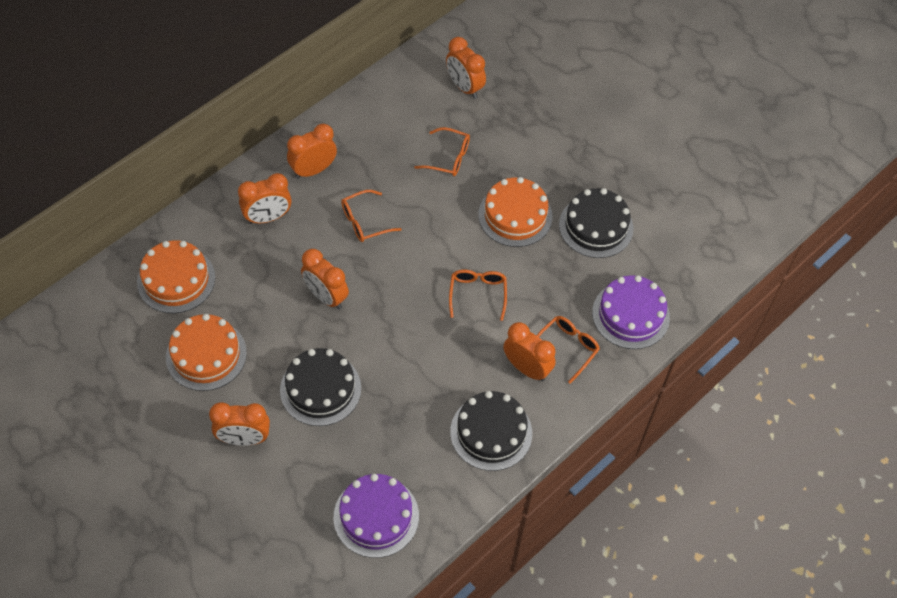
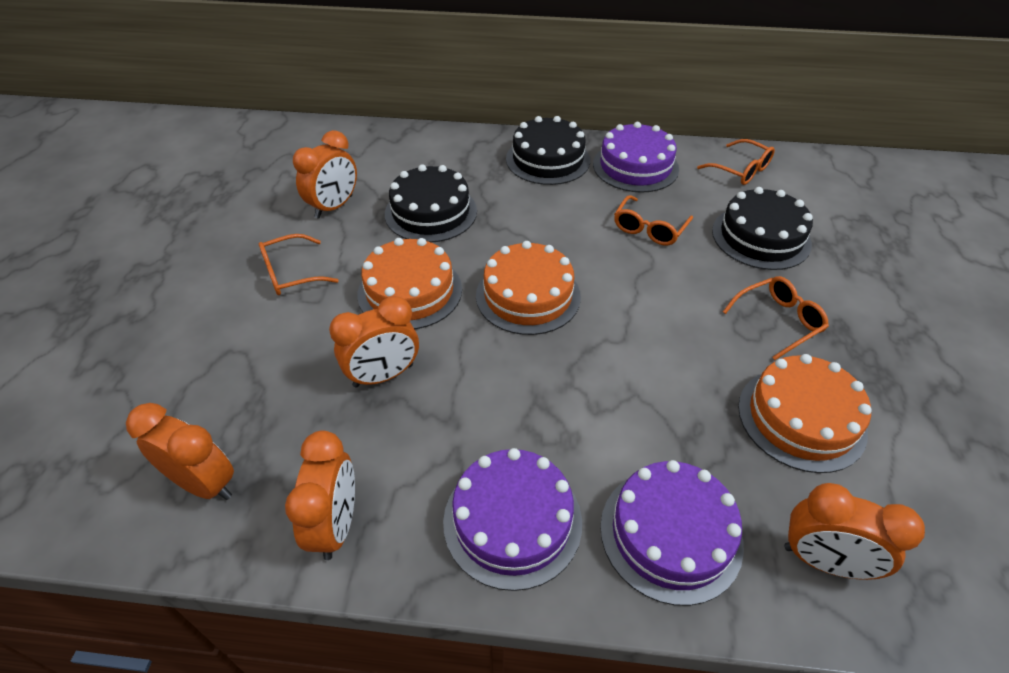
orange clock: [209,402,270,446] [238,173,292,224] [287,124,337,179] [301,249,349,309] [446,37,486,99] [503,322,556,381] = 6 -> [126,403,234,500] [285,430,355,560] [293,130,357,219] [329,296,419,388] [784,483,925,580] = 5
purple cake: [334,474,419,558] [592,275,670,349] = 2 -> [443,448,582,591] [593,122,679,193] [600,460,744,606] = 3

